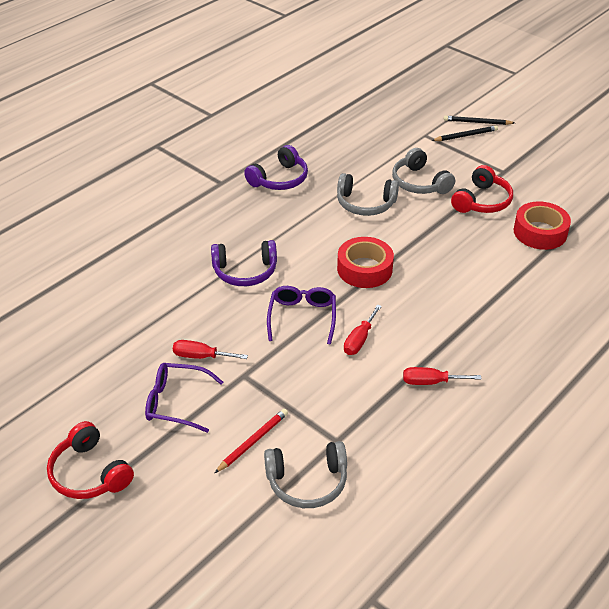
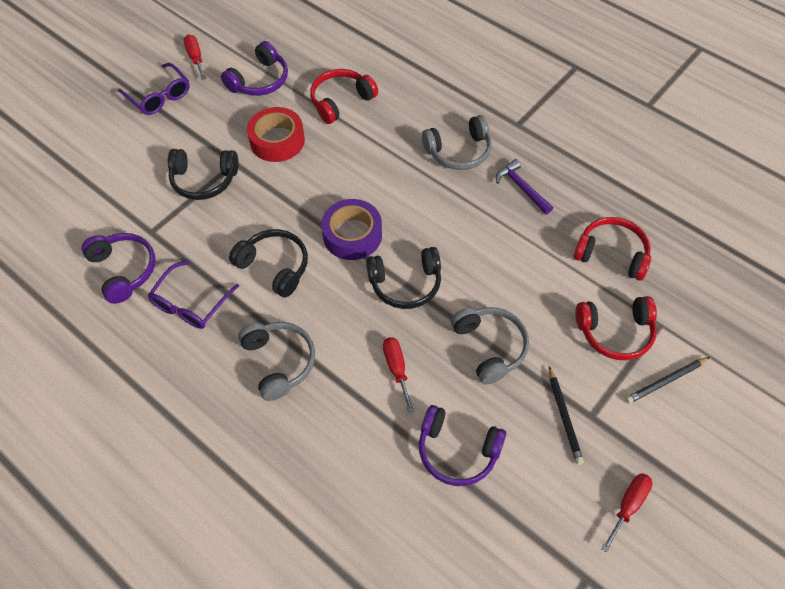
black headphones: none = 0 -> [168,149,239,200] [229,229,308,298] [366,247,441,309] = 3
purple hammer: none = 0 -> [496,159,553,215] = 1
purple headphones: [211,240,277,286] [244,145,308,190] = 2 -> [81,233,155,304] [221,41,288,96] [419,405,506,486] = 3
purple tape: none = 0 -> [321,199,382,260] = 1
red headphones: [47,421,134,499] [451,165,513,213] = 2 -> [310,69,378,124] [574,217,651,281] [575,296,657,360] = 3
red pencil: [215,409,288,473] = 1 -> none = 0
red tape: [337,237,394,288] [513,201,571,250] = 2 -> [247,107,305,162] = 1

